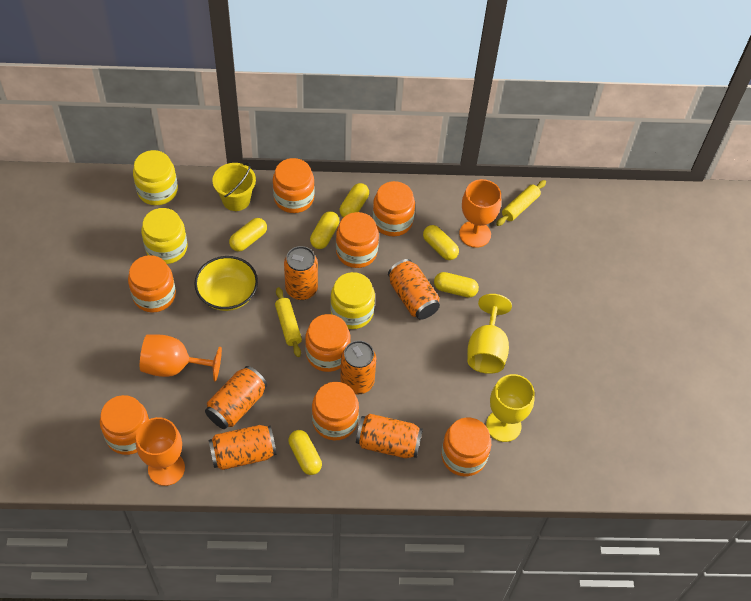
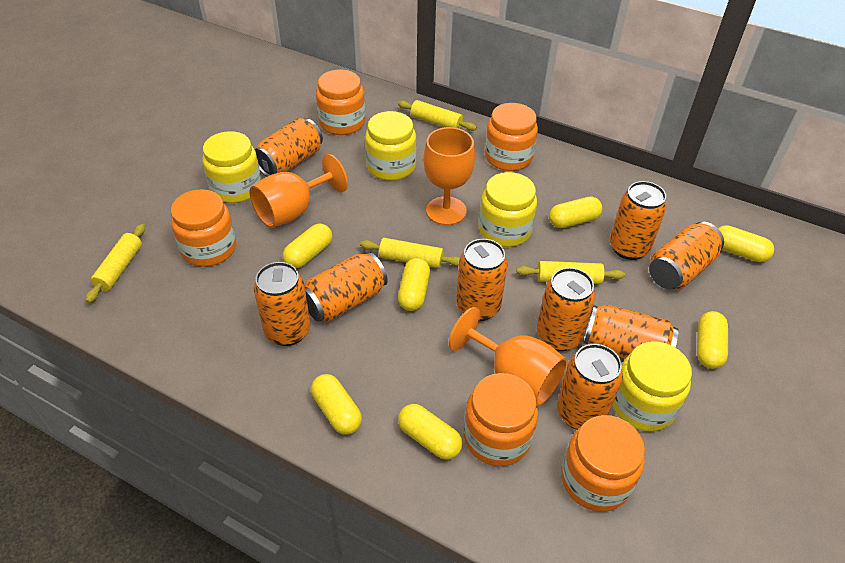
orange can: [205,366,267,429] [209,425,277,470] [284,246,318,300] [340,340,376,394] [356,414,423,458] [388,259,440,320] = 6 -> [254,262,310,346] [255,118,323,176] [305,252,388,322] [456,239,508,321] [537,268,595,351] [557,344,623,430] [583,305,678,359] [610,181,667,260] [649,222,724,289] = 9
orange jar: [100,395,149,455] [128,255,176,312] [273,158,315,213] [305,314,351,372] [312,382,359,440] [336,212,379,268] [372,181,415,236] [441,417,491,476] = 8 -> [171,189,236,267] [316,70,365,135] [464,373,538,466] [485,103,538,171] [561,415,645,512] = 5
yellow bowl: [194,256,258,311] = 1 -> none = 0
yellow bucket: [212,163,256,211] = 1 -> none = 0
yellow capsule: [229,218,267,251] [288,430,322,475] [310,211,339,249] [340,183,369,218] [423,225,459,260] [434,272,479,298] = 6 -> [283,224,332,268] [311,374,362,435] [398,258,430,311] [398,404,463,460] [549,196,602,228] [697,311,728,369] [718,225,774,262] = 7
yellow goblet: [467,294,512,374] [486,374,535,442] = 2 -> none = 0
yellow jar: [133,150,178,205] [141,208,188,264] [330,272,375,329] = 3 -> [202,131,261,203] [365,111,417,181] [479,172,537,247] [613,341,692,431] = 4
yellow rolling pin: [275,287,302,357] [496,180,546,226] = 2 -> [86,224,145,303] [360,238,460,268] [398,100,477,131] [516,261,625,284] = 4

